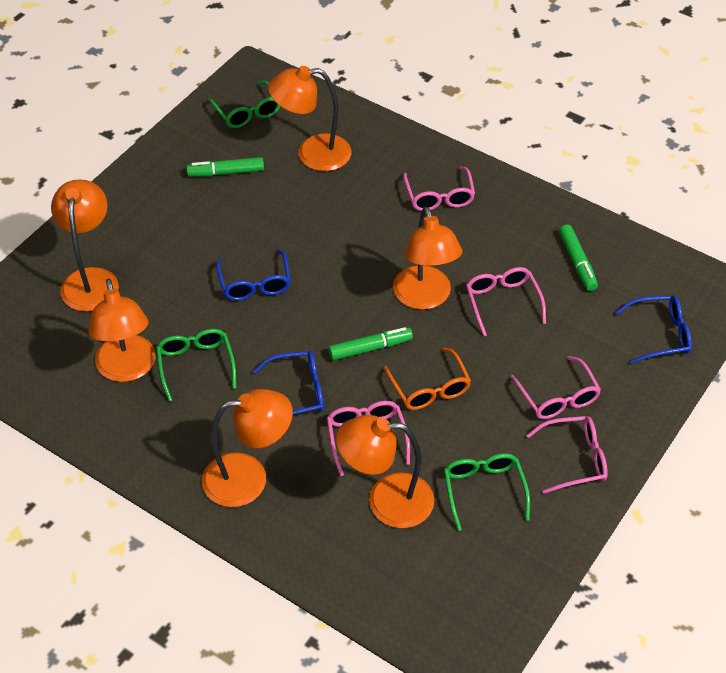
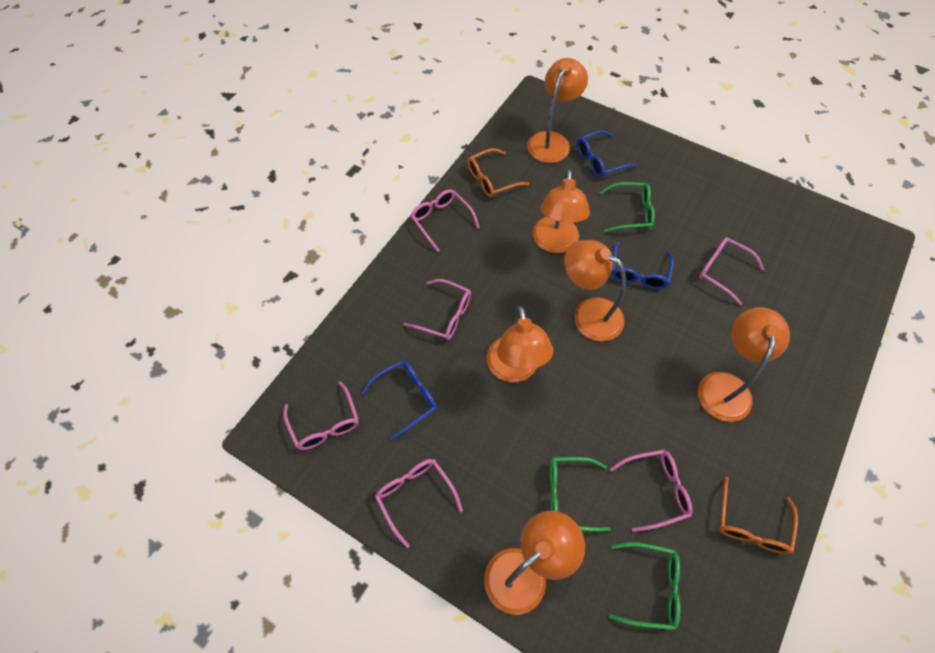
green marker: [187,157,264,177] [328,327,413,361] [559,225,598,291] = 3 -> none = 0
orange glasses: [383,347,471,410] = 1 -> [468,148,529,197] [719,476,798,554] = 2
pink glasses: [327,401,410,476] [403,166,475,211] [466,267,546,337] [510,356,601,419] [526,416,608,494] = 5 -> [283,381,359,450] [375,459,463,548] [403,279,471,340] [411,189,480,252] [610,449,693,532] [699,237,764,305] = 6

